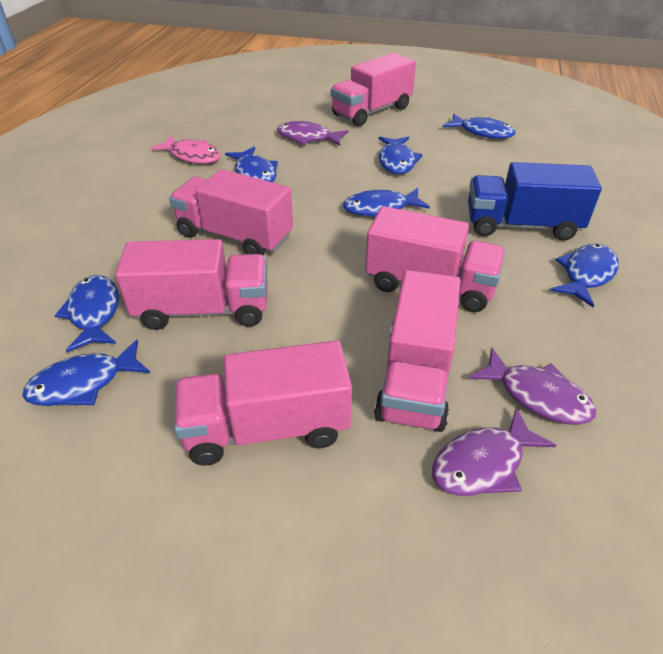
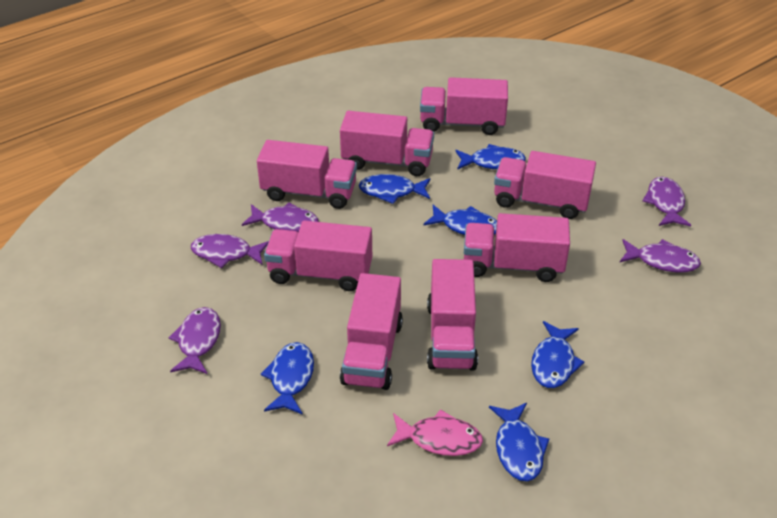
blue fish: [22,339,150,406] [54,275,119,352] [225,147,278,182] [343,188,430,217] [379,137,422,174] [443,114,515,139] [550,244,619,307] = 7 -> [261,342,314,415] [359,174,431,204] [423,205,497,235] [455,144,526,170] [489,403,549,481] [531,321,584,388] = 6
blue truck: [468,162,602,241] = 1 -> none = 0
pink truck: [115,239,268,330] [169,169,293,255] [174,340,352,466] [331,53,416,126] [365,206,506,312] [374,270,461,432] = 6 -> [257,140,357,209] [264,221,372,291] [340,111,434,176] [340,273,403,390] [420,77,508,135] [427,259,478,370] [464,213,570,282] [494,151,596,219] = 8
purple fish: [277,121,349,146] [432,407,556,496] [469,347,596,425] = 3 -> [168,307,221,374] [191,234,269,268] [242,203,319,232] [619,239,701,273] [642,177,691,226] = 5

